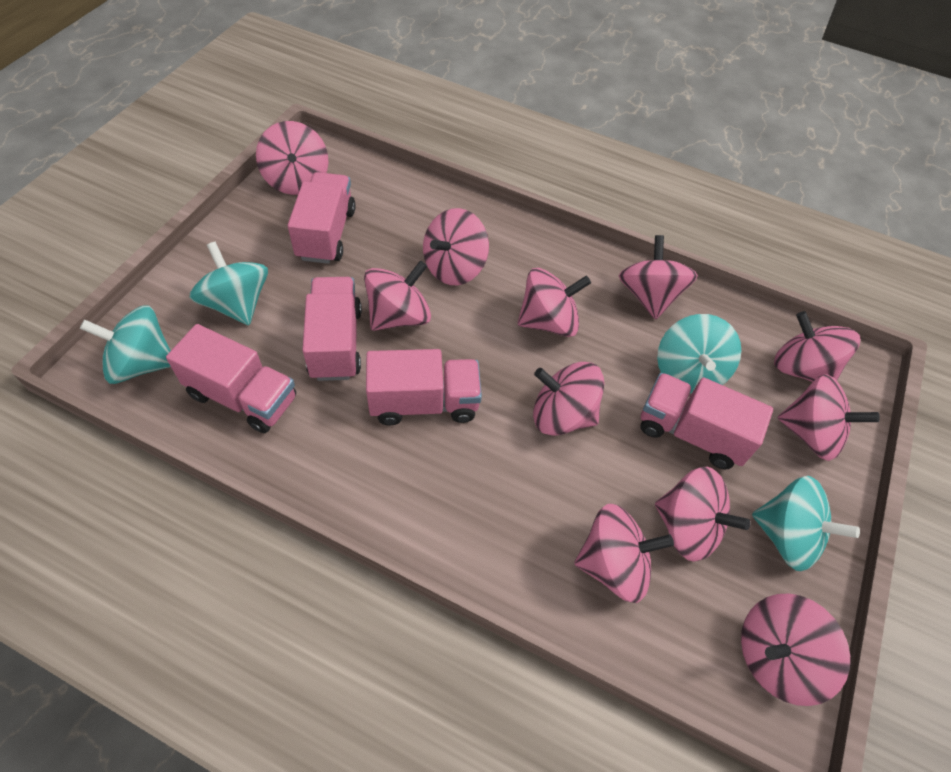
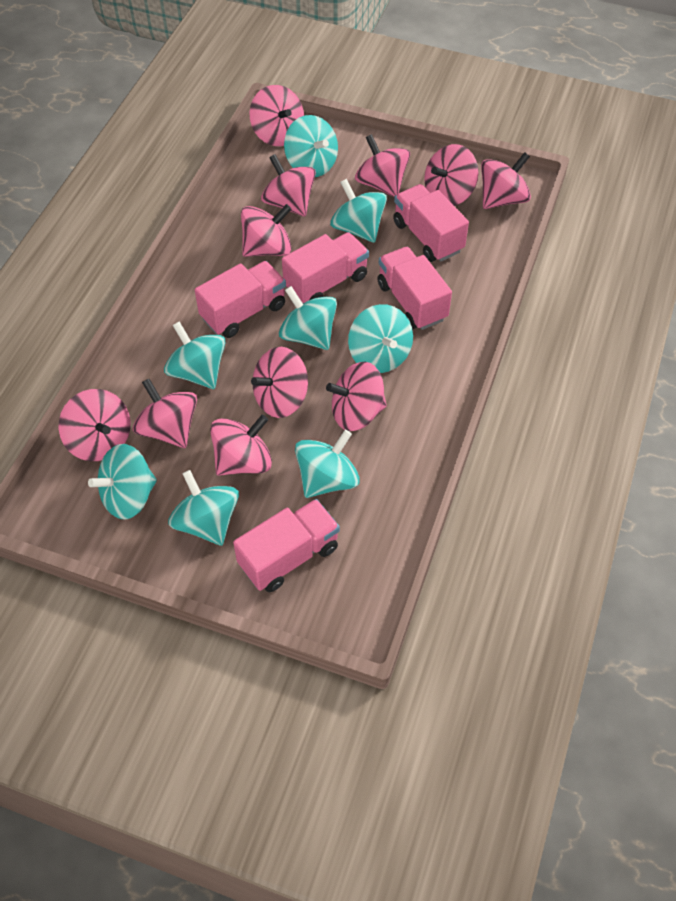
turquoise spinning top: [80,305,171,384] [190,242,268,325] [657,314,742,393] [752,476,860,571] = 4 -> [88,444,157,519] [164,321,226,389] [168,470,239,546] [279,286,337,350] [284,115,338,177] [295,430,360,498] [330,179,387,243] [348,304,413,373] = 8

